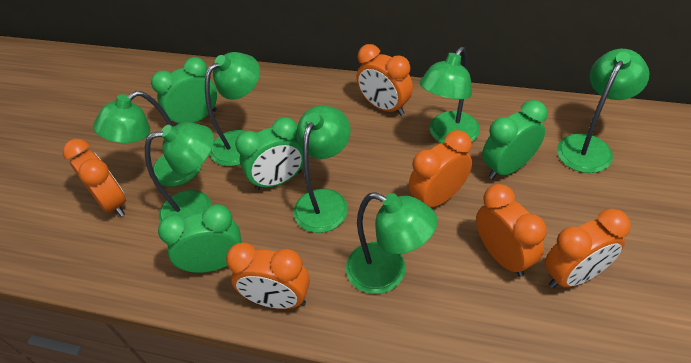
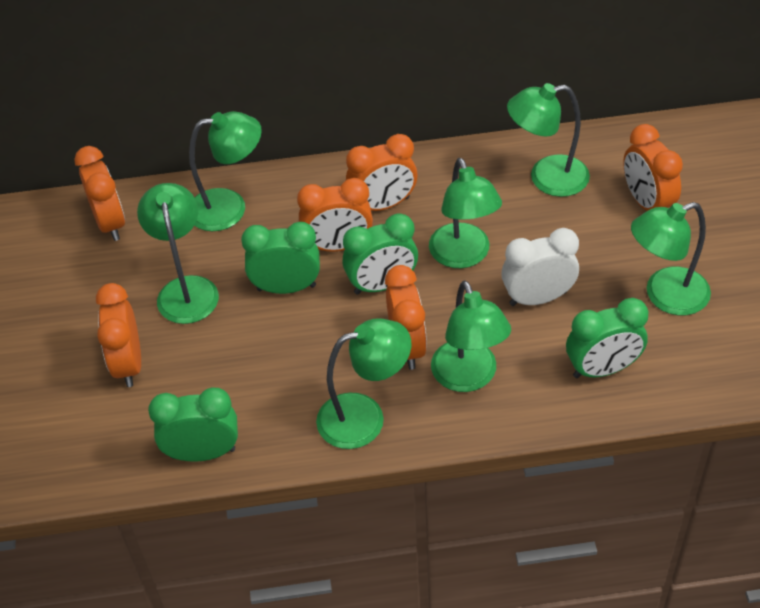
white clock: none = 0 -> [501,228,579,306] = 1

